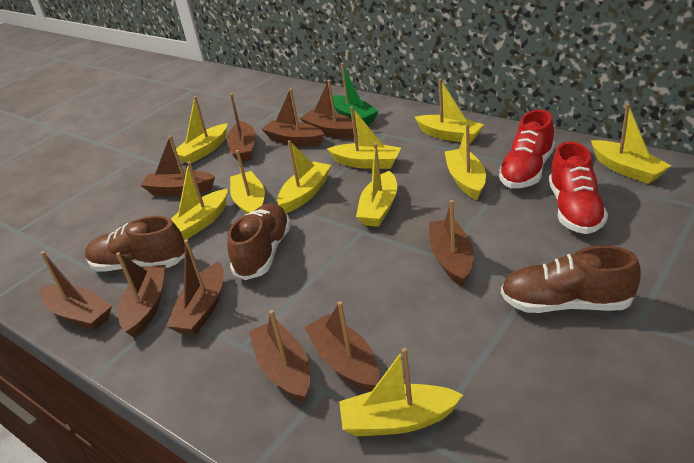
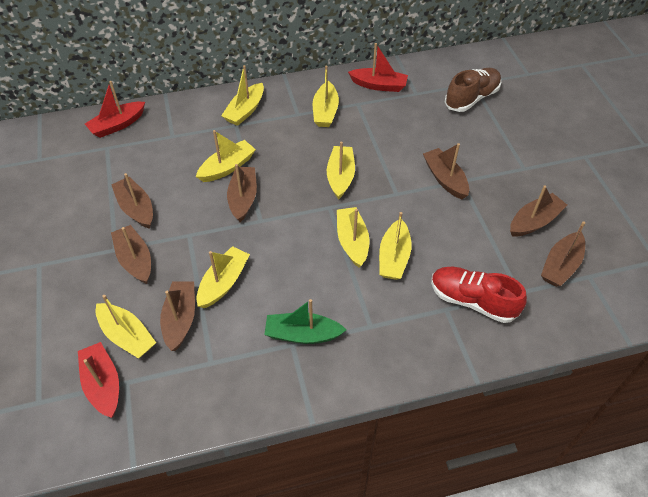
brown boat: [40,251,112,330] [116,252,166,338] [140,135,215,196] [166,239,224,335] [227,93,256,162] [249,310,310,403] [261,88,324,146] [300,80,357,138] [304,301,379,392] [429,200,474,287] = 10 -> [111,173,153,229] [111,225,151,284] [160,281,195,351] [227,164,257,222] [423,143,469,199] [510,185,567,237] [541,221,585,287] = 7
brown shoe: [85,216,185,272] [228,203,291,280] [501,246,641,313] = 3 -> [445,68,501,112] = 1
red boat: none = 0 -> [78,342,119,418] [85,81,145,138] [348,43,408,92] = 3
red shoe: [498,110,555,188] [549,142,608,234] = 2 -> [431,267,527,323] = 1
yellow boat: [171,161,228,240] [173,96,227,164] [230,150,265,214] [277,141,331,213] [327,106,401,169] [339,348,463,436] [356,143,397,227] [415,78,484,143] [445,124,486,200] [591,104,671,184] = 10 -> [95,295,156,358] [196,130,256,182] [197,246,250,308] [221,65,264,126] [313,66,339,127] [327,142,355,199] [337,207,370,268] [379,212,412,280] = 8

